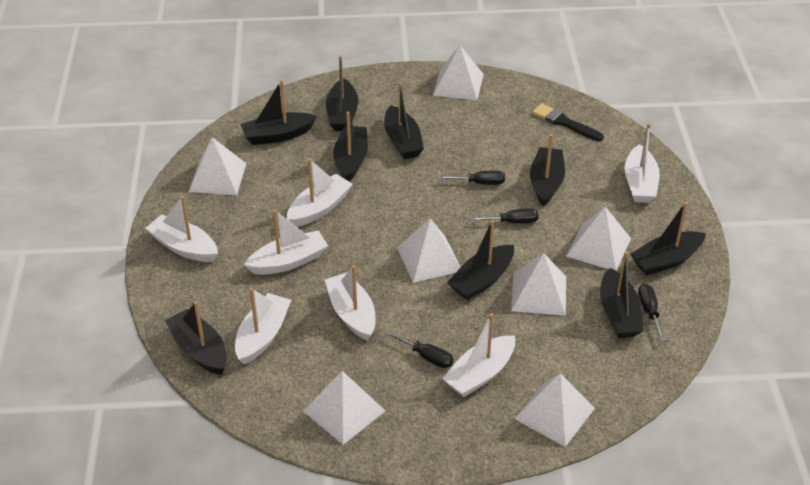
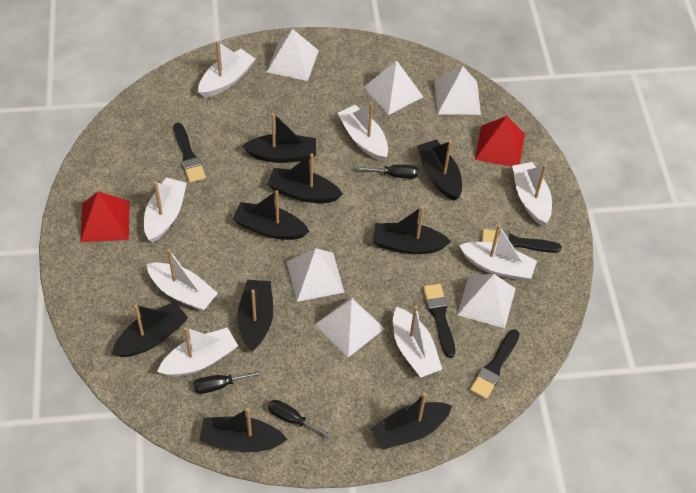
black brush: [532,103,604,141] = 1 -> [173,123,206,183] [423,284,455,358] [470,330,520,399] [481,229,561,253] = 4
black screwdriver: [386,331,453,368] [439,171,505,185] [470,208,539,224] [638,284,665,341] = 4 -> [193,370,263,394] [268,400,332,438] [357,164,418,179] = 3
red pyramid: none = 0 -> [80,192,130,242] [475,116,525,167] = 2
white boat: [145,196,218,262] [235,288,291,365] [244,209,328,275] [287,158,353,227] [324,265,375,341] [442,313,515,397] [624,123,660,203] = 7 -> [144,178,187,242] [146,249,218,311] [157,327,238,377] [198,41,255,98] [338,102,388,161] [393,306,442,378] [459,225,537,281] [512,162,552,226] = 8
white pyramid: [189,137,246,195] [303,371,385,445] [397,219,461,283] [433,46,483,100] [511,253,566,316] [515,373,595,447] [566,207,631,271] = 7 -> [267,29,319,81] [286,248,345,302] [315,297,385,358] [364,60,423,115] [435,66,481,115] [457,274,516,329] = 6

